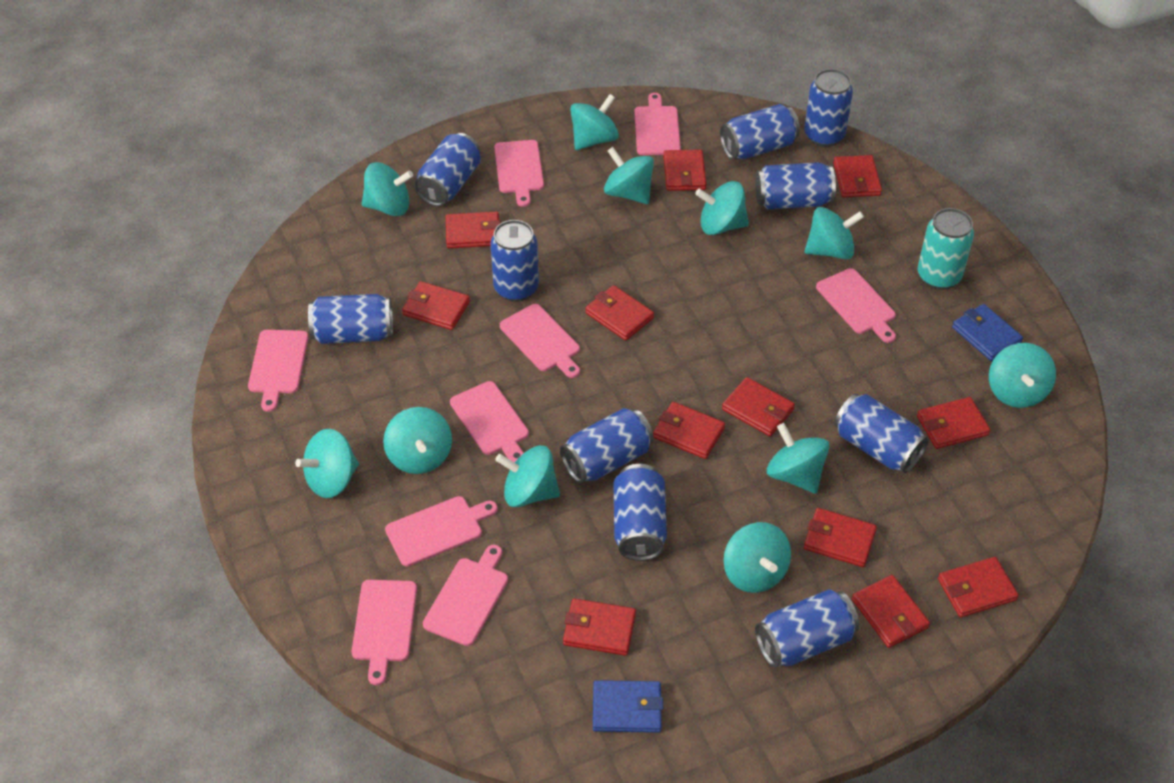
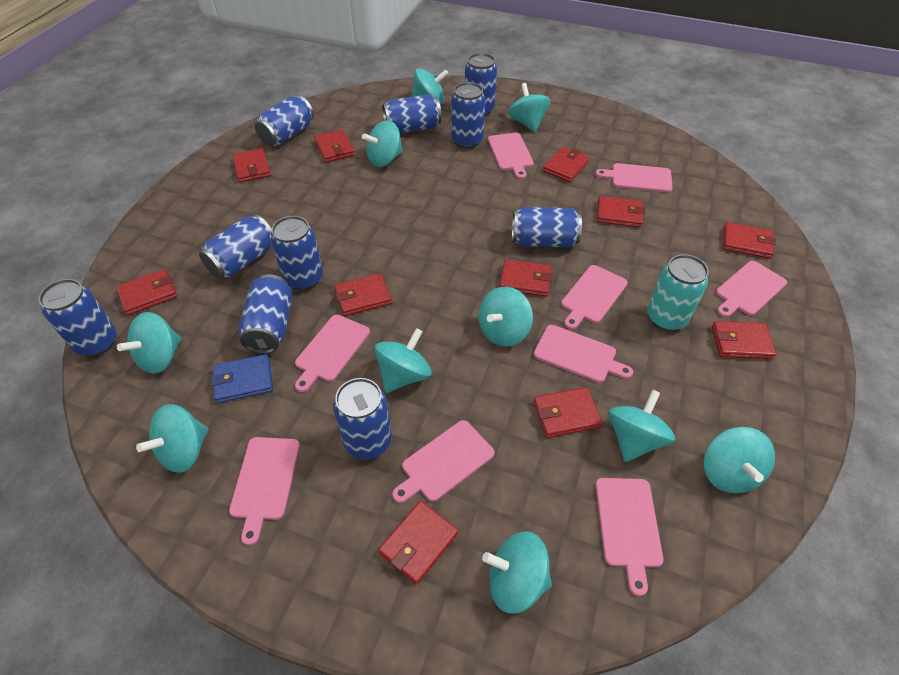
blue wallet: [593,680,663,733] [952,304,1023,361] = 2 -> [211,354,273,403] = 1
red wallet: [402,281,470,330] [446,211,501,248] [563,598,636,656] [585,285,654,341] [653,402,725,459] [663,149,706,191] [722,377,795,436] [804,508,877,567] [833,155,882,198] [852,575,930,648] [917,397,990,449] [938,557,1019,617] = 12 -> [117,269,177,315] [233,148,271,182] [314,129,355,162] [334,273,392,316] [378,501,458,585] [500,259,553,297] [534,387,603,438] [543,147,590,182] [597,196,645,228] [712,321,776,359] [723,222,776,259] = 11
turquoise spinning top: [295,429,359,498] [362,162,413,216] [383,407,452,474] [495,445,560,507] [570,94,619,150] [604,147,654,204] [695,181,749,235] [724,522,791,593] [767,423,829,494] [804,207,864,259] [989,343,1056,408] = 11 -> [117,312,181,374] [136,404,209,473] [362,120,403,167] [374,328,431,393] [412,68,449,105] [478,287,533,347] [482,531,552,614] [508,83,551,132] [608,389,675,462] [704,427,775,493] = 10

